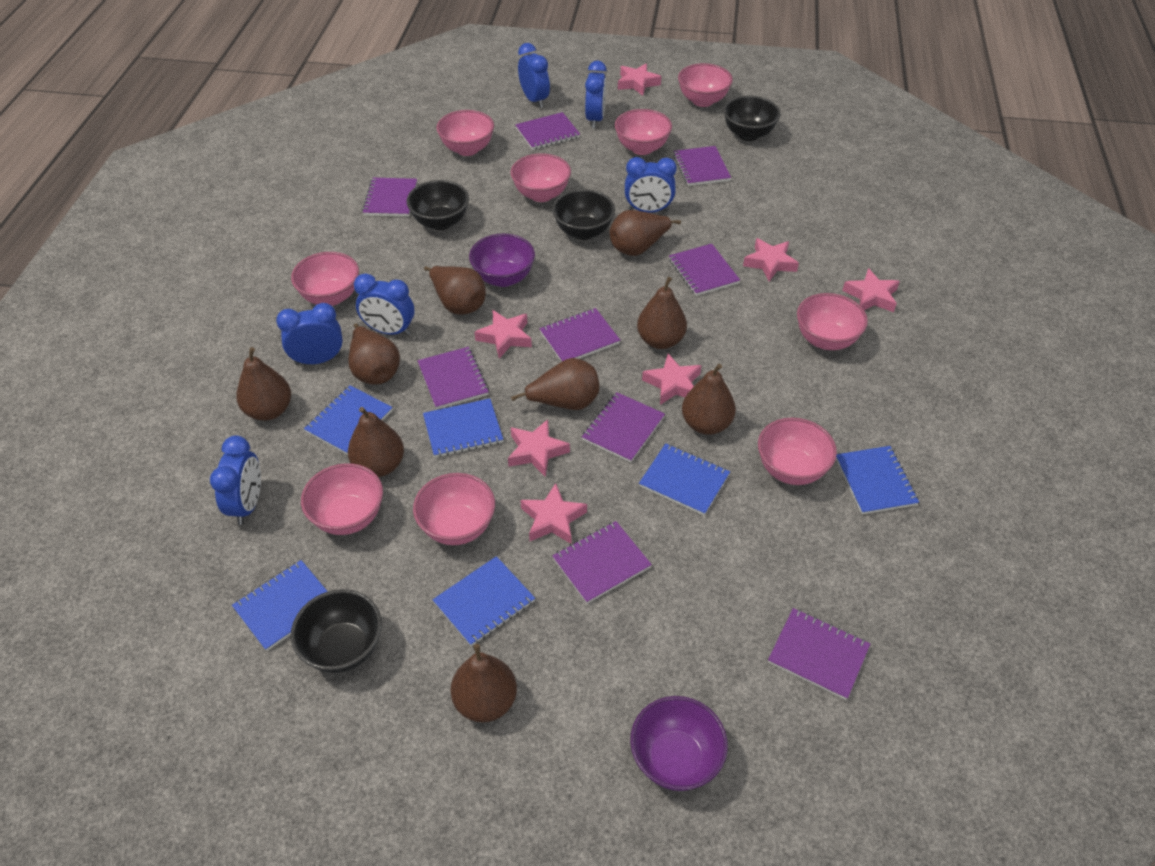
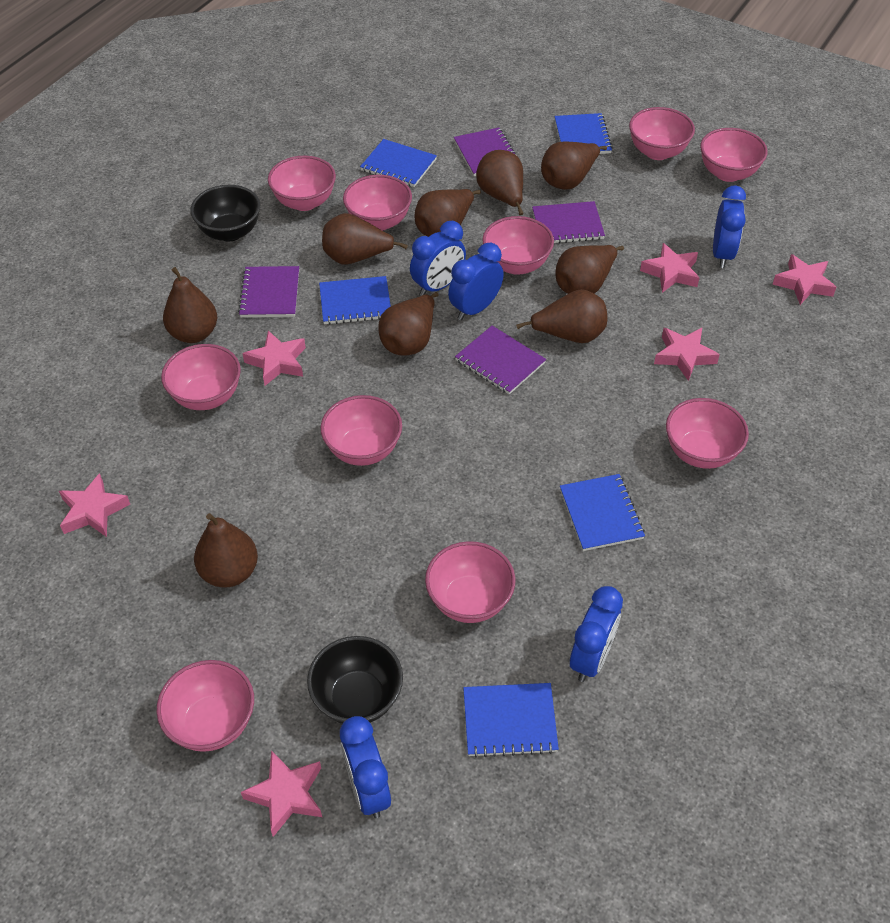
black bowl: [291,589,382,673] [406,180,469,230] [552,189,615,240] [723,96,780,141] = 4 -> [190,185,260,241] [307,636,403,724] = 2
blue clock: [210,436,261,525] [276,303,343,365] [354,273,414,336] [518,43,550,108] [585,61,607,128] [625,157,677,213] = 6 -> [340,716,391,818] [410,221,466,296] [448,243,504,320] [570,586,623,682] [713,185,746,268] = 5
blue notebook: [232,560,328,651] [304,385,393,455] [423,398,503,458] [433,556,535,646] [639,444,730,515] [836,446,919,514] = 6 -> [319,276,391,325] [360,139,437,187] [463,683,559,758] [555,113,613,154] [560,474,645,551] = 5
pink bowl: [291,252,359,306] [301,463,383,535] [413,473,495,545] [437,110,494,156] [511,153,571,202] [615,109,672,155] [678,63,733,107] [758,418,837,485] [797,293,868,350] = 9 -> [156,660,254,752] [161,344,241,410] [268,156,336,211] [320,395,402,466] [343,175,412,231] [425,541,516,623] [482,216,554,275] [629,107,695,160] [666,398,749,469] [700,128,768,182] = 10
pink star: [474,310,532,358] [508,419,570,477] [520,483,587,544] [618,63,661,96] [642,354,702,405] [743,238,799,282] [842,268,900,312] = 7 -> [59,473,130,537] [241,750,322,837] [242,330,306,386] [640,243,699,293] [654,328,720,381] [772,254,837,305] = 6
purple bowl: [469,234,535,287] [630,696,728,791] = 2 -> none = 0
purple notebook: [362,178,417,216] [417,347,489,409] [515,112,580,150] [539,308,620,362] [552,521,652,604] [582,392,665,463] [669,244,740,296] [673,146,731,186] [768,608,870,700] = 9 -> [238,266,299,317] [454,127,517,176] [455,326,546,394] [532,201,605,243] = 4

